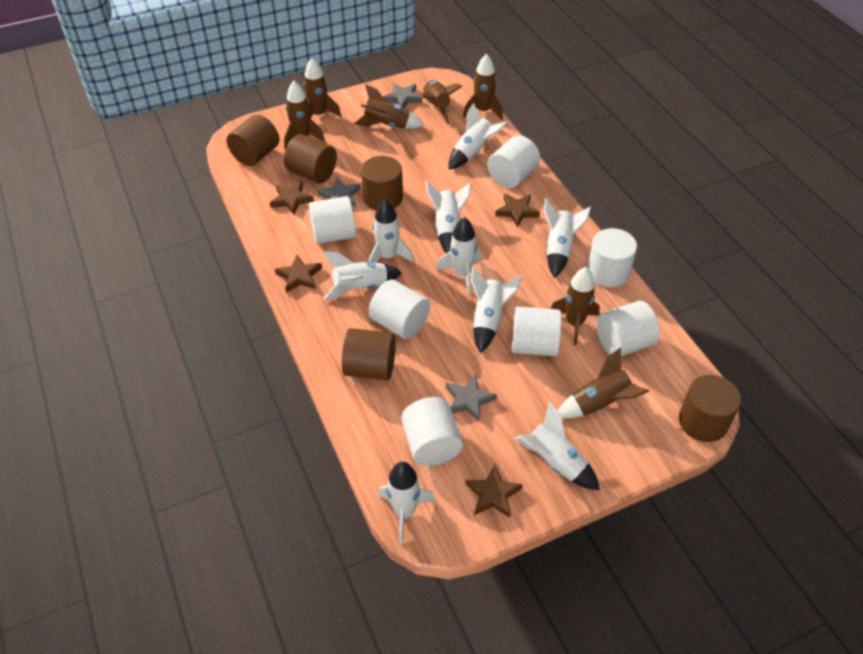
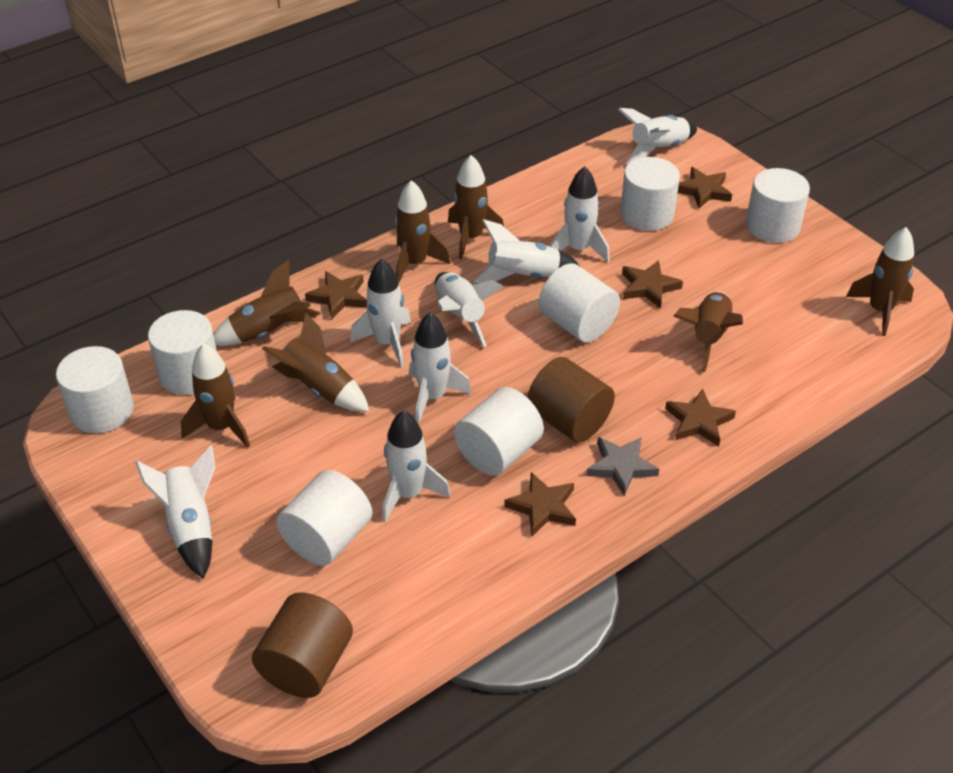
brown cylinder: [226,114,279,166] [284,134,337,184] [342,328,396,380] [361,156,403,210] [679,375,741,442] = 5 -> [252,592,353,698] [527,357,615,442] = 2
brown star: [270,181,314,215] [275,255,322,293] [465,465,523,518] [495,194,540,228] = 4 -> [305,271,367,320] [504,472,576,536] [622,260,683,309] [665,389,736,446] [678,167,732,209] = 5
grey star: [318,178,361,207] [384,83,422,108] [446,374,497,422] = 3 -> [586,437,659,496] = 1
white rocket: [323,251,402,300] [368,200,414,263] [378,462,435,543] [426,181,471,253] [436,217,481,294] [449,103,507,169] [471,266,522,353] [515,401,600,490] [544,198,591,278] = 9 -> [135,446,215,579] [350,259,411,367] [382,410,451,522] [409,313,472,424] [435,272,504,347] [473,219,581,283] [550,166,610,262] [618,108,697,165] = 8

